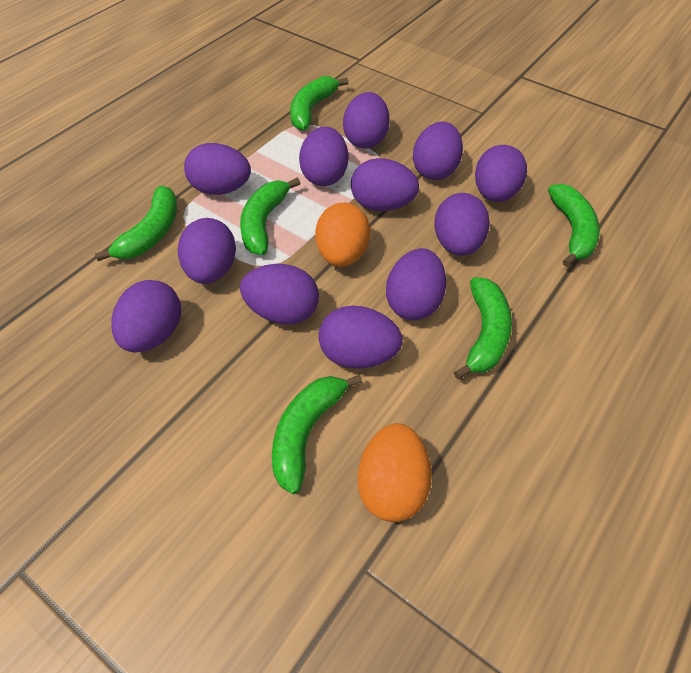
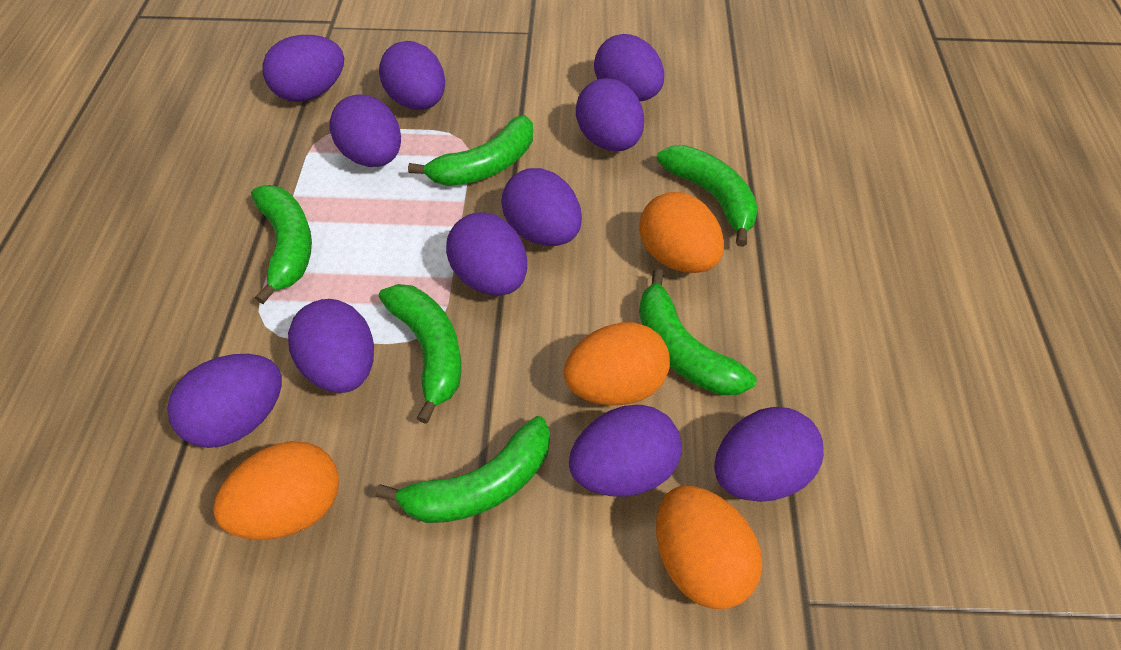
orange egg: [315,203,370,267] [357,423,432,522] = 2 -> [213,441,339,540] [564,322,670,405] [639,192,724,273] [656,486,763,609] = 4
purple egg: [111,280,181,352] [178,218,236,284] [184,143,251,195] [240,264,319,325] [299,126,348,186] [318,306,403,369] [343,92,390,148] [351,158,419,211] [386,248,446,320] [413,121,463,180] [434,193,490,256] [475,145,527,202] = 12 -> [167,354,282,448] [262,35,344,102] [288,299,374,393] [329,95,401,167] [379,41,445,110] [446,212,527,296] [501,168,582,246] [569,405,682,497] [576,78,644,151] [594,34,664,101] [714,407,824,502] = 11

